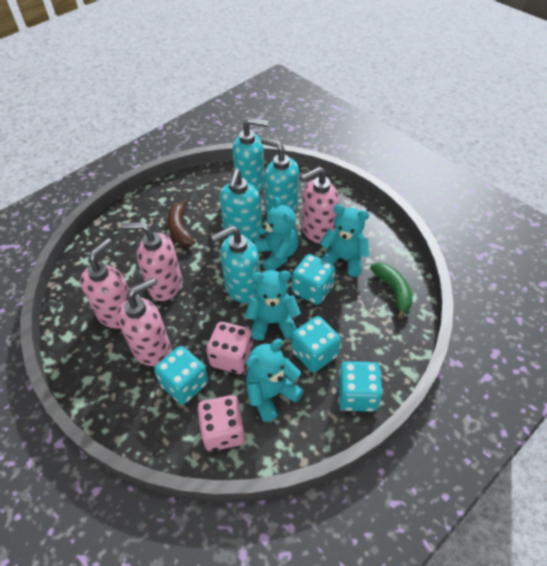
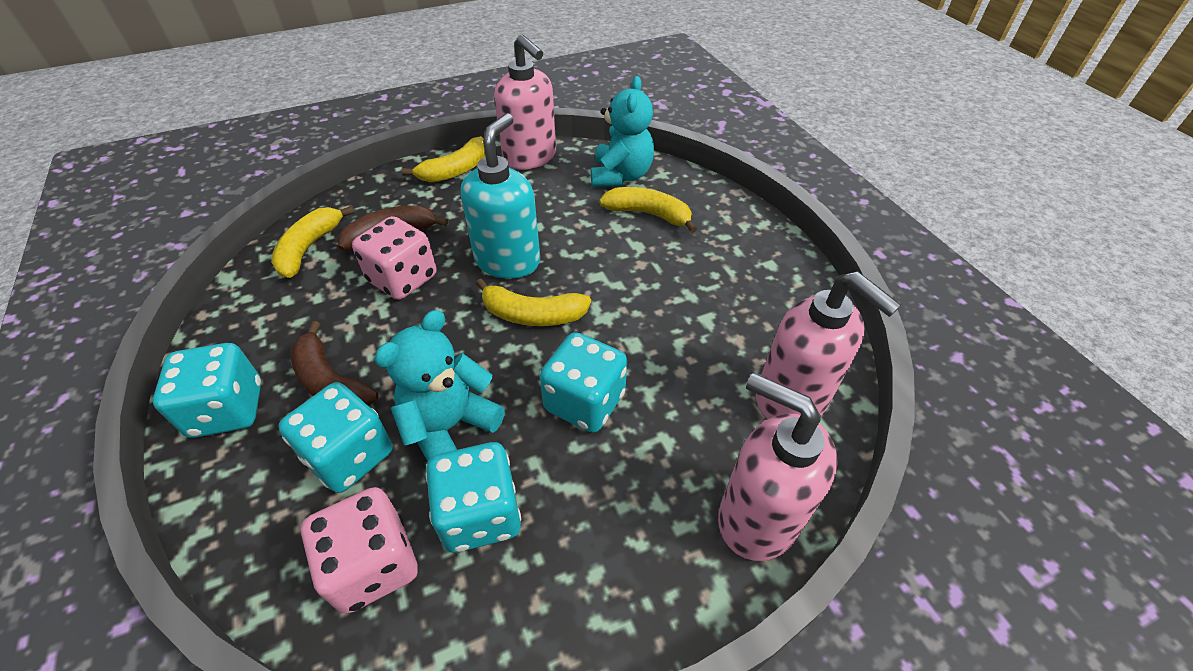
brown banana: [167,198,195,246] = 1 -> [291,321,379,406] [338,205,448,251] = 2
green banana: [370,263,413,320] = 1 -> none = 0
pink soap dispenser: [80,238,129,329] [117,278,171,366] [121,222,182,301] [300,167,339,243] = 4 -> [494,34,556,170] [718,373,838,561] [756,271,901,419] = 3
turquoise soap dispenser: [211,226,260,303] [219,169,262,241] [232,118,268,191] [261,138,299,214] = 4 -> [460,113,540,279] = 1
turquoise teddy bear: [245,270,301,340] [246,339,304,422] [254,197,299,271] [319,204,369,277] = 4 -> [374,310,505,461] [591,76,654,187] = 2
yellow banana: none = 0 -> [271,206,354,278] [401,136,486,183] [476,279,591,326] [599,187,697,233] = 4

